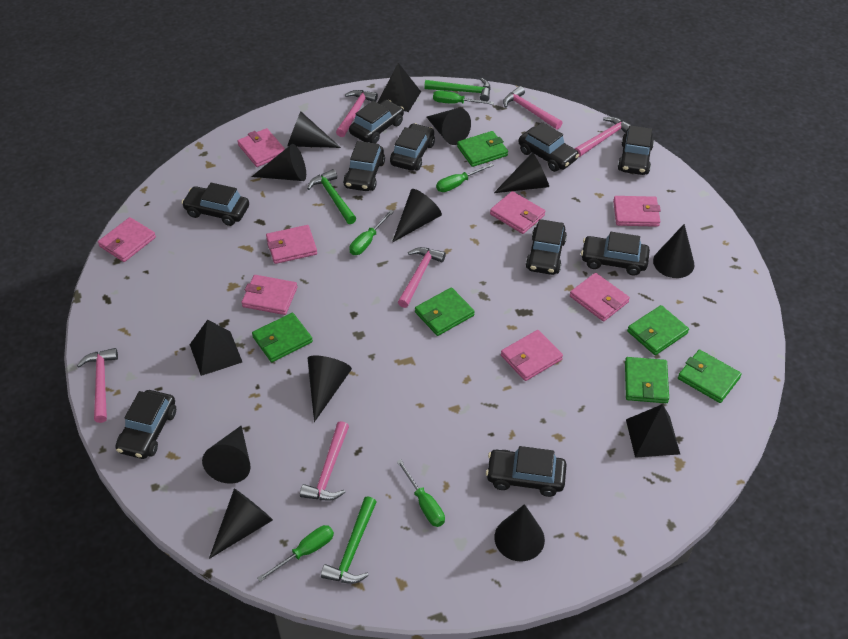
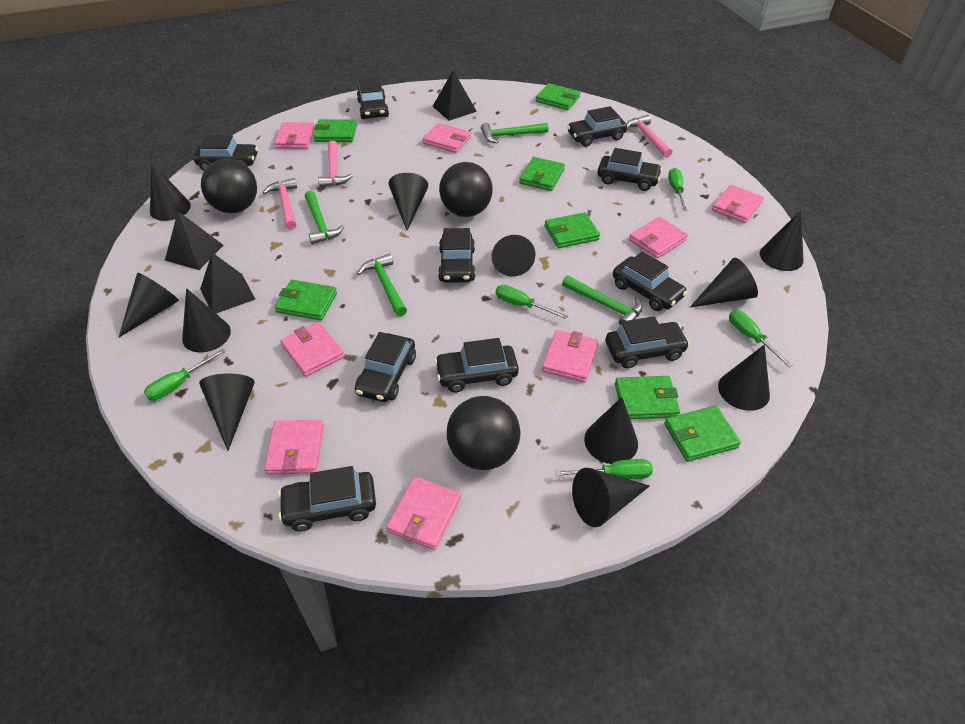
black ball: none = 0 -> [201,159,257,213] [439,162,493,217] [447,396,520,470] = 3
black cone: [202,426,250,484] [209,489,273,559] [251,144,306,181] [287,111,341,148] [308,355,352,422] [392,189,442,243] [427,108,471,145] [494,152,549,193] [495,504,545,561] [653,224,695,278] = 10 -> [118,273,179,338] [150,162,191,221] [182,288,231,353] [199,373,255,451] [388,173,428,231] [492,235,535,277] [572,468,650,527] [584,397,638,464] [690,258,758,307] [718,344,770,411] [760,210,804,271] = 11
green hammer: [307,169,356,224] [321,497,376,584] [424,78,491,101] = 3 -> [305,191,344,244] [357,254,407,317] [481,123,548,144] [562,275,642,325] = 4
green wallet: [252,313,313,362] [415,287,475,336] [457,131,508,167] [625,357,669,403] [627,305,689,355] [678,350,742,403] = 6 -> [275,280,337,321] [314,119,357,142] [519,157,565,191] [536,83,581,110] [545,212,600,248] [615,376,680,419] [664,405,741,462] = 7
pink hammer: [77,348,118,423] [300,421,349,501] [336,90,378,137] [398,247,446,308] [503,86,562,130] [575,117,632,157] = 6 -> [263,178,297,230] [318,140,353,187] [626,115,673,158] = 3

